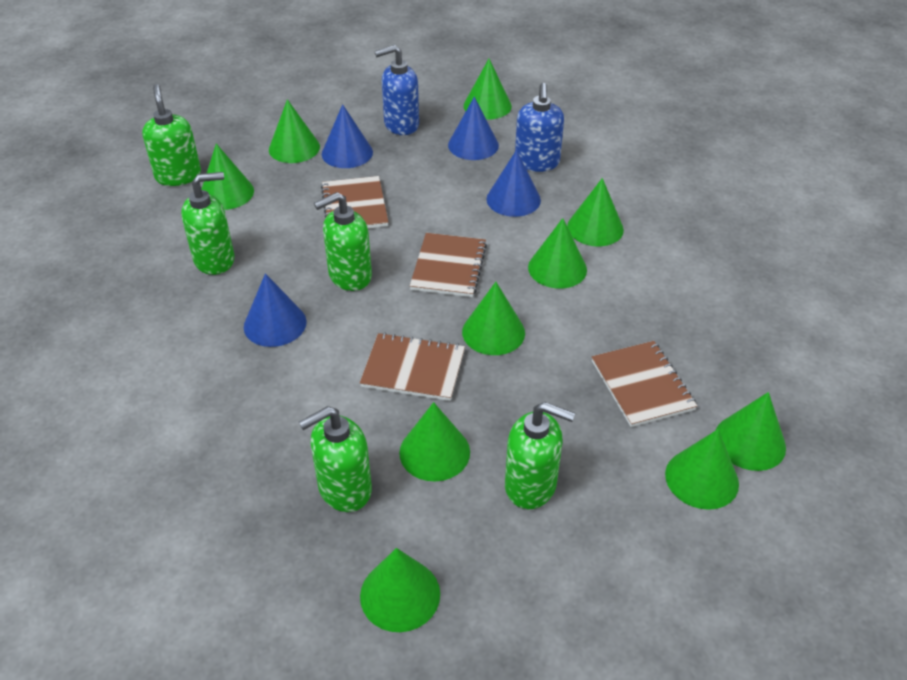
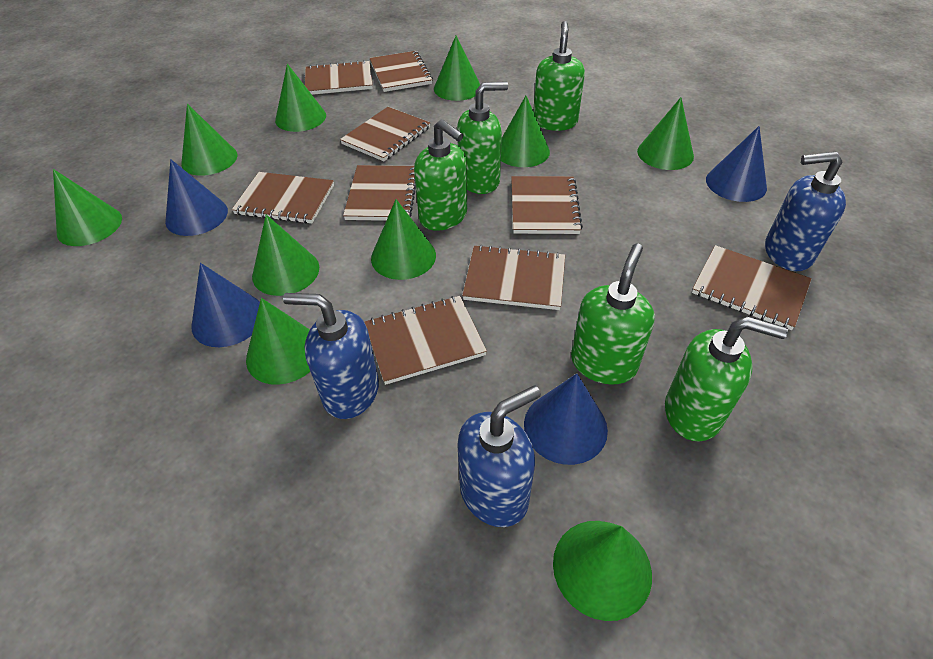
blue soap dispenser: [374,45,419,135] [515,83,564,172] = 2 -> [283,293,379,419] [457,385,541,527] [765,151,846,271] = 3
brown notebook: [321,176,388,228] [360,333,465,401] [410,233,487,297] [592,341,697,427] = 4 -> [232,172,334,224] [305,60,373,95] [340,107,430,161] [343,165,416,221] [364,296,487,385] [370,51,433,92] [462,245,565,310] [511,176,583,234] [692,245,812,330] = 9

